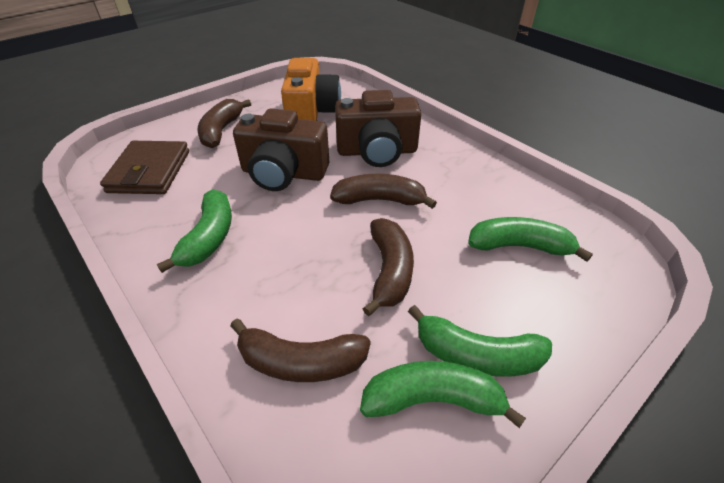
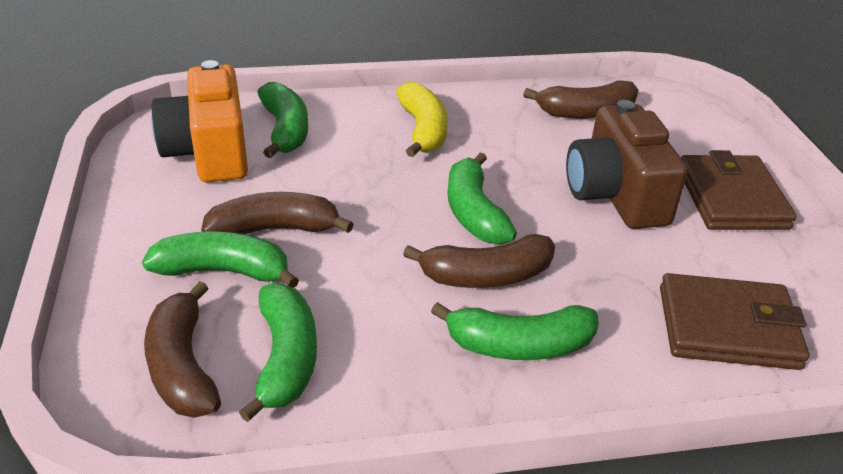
brown camera: [233,109,329,191] [335,90,421,167] = 2 -> [566,100,688,229] = 1
brown wallet: [100,141,189,194] = 1 -> [660,273,810,370] [681,150,797,230] = 2
green banana: [157,189,232,273] [360,361,526,428] [408,305,552,377] [468,217,593,262] = 4 -> [142,231,299,288] [239,283,317,422] [257,82,308,158] [431,302,599,360] [447,152,517,245] = 5
yellow banana: none = 0 -> [396,82,448,157] = 1

